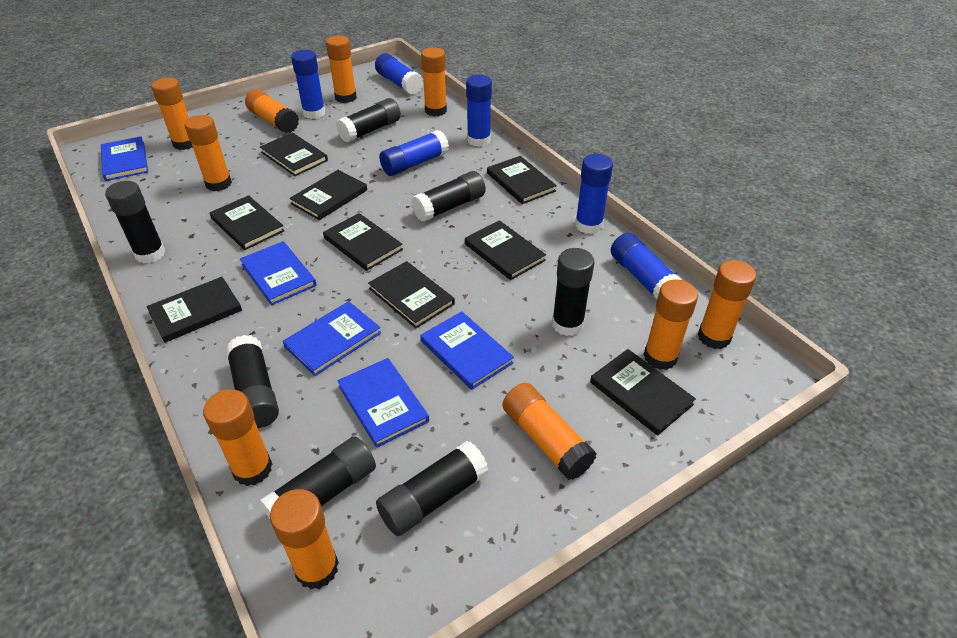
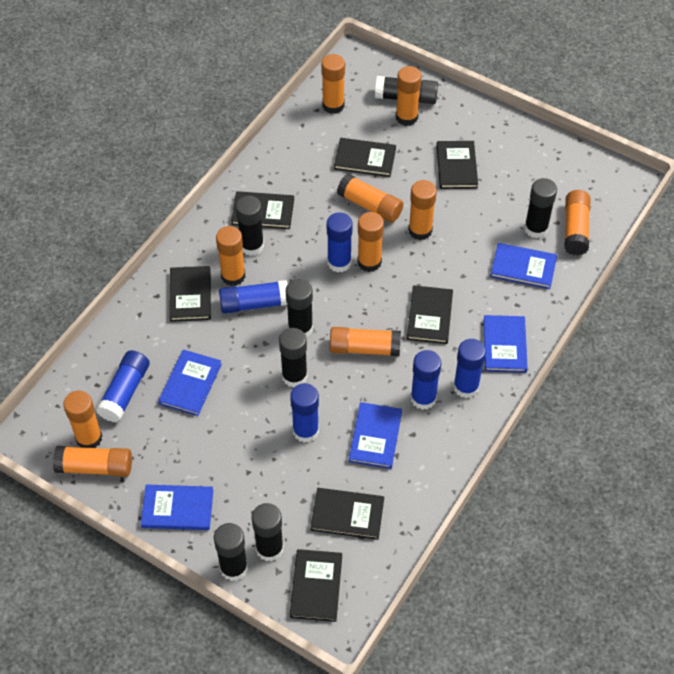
black book: [146,277,242,343] [210,195,284,250] [260,133,328,176] [290,170,367,220] [323,213,403,271] [368,261,455,328] [465,220,546,280] [487,156,557,204] [590,349,696,436] = 9 -> [169,266,211,322] [231,191,294,229] [290,549,342,622] [311,488,384,540] [334,138,396,177] [407,285,453,344] [436,141,478,189] = 7

